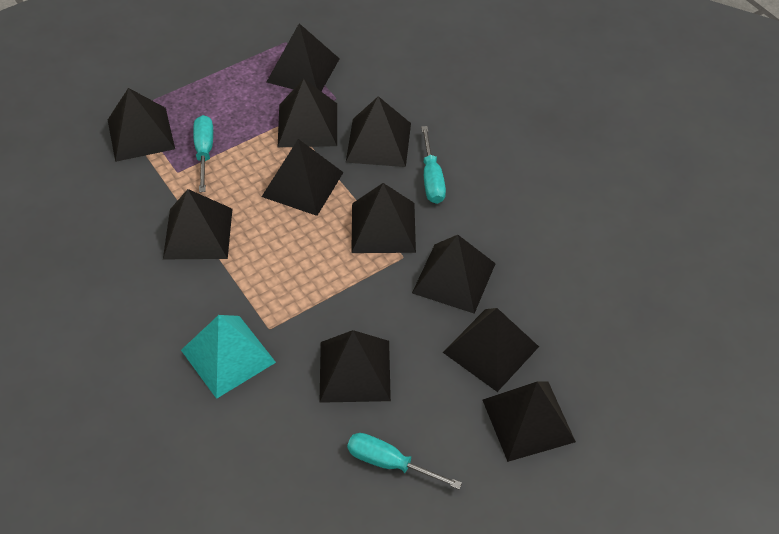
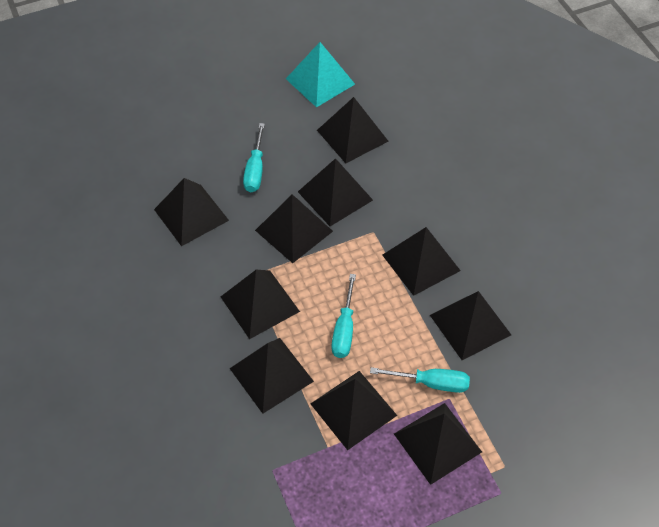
black pyramid: [108,88,175,162] [163,189,232,259] [262,139,344,216] [267,23,340,91] [277,79,337,148] [319,330,391,403] [346,96,411,167] [351,183,416,253] [412,235,496,314] [443,308,539,392] [483,381,576,462] = 11 -> [154,178,229,246] [221,270,300,339] [230,338,314,414] [255,194,333,263] [298,158,373,226] [310,371,397,450] [317,97,388,163] [382,227,461,296] [394,403,482,485] [430,291,511,360] = 10

